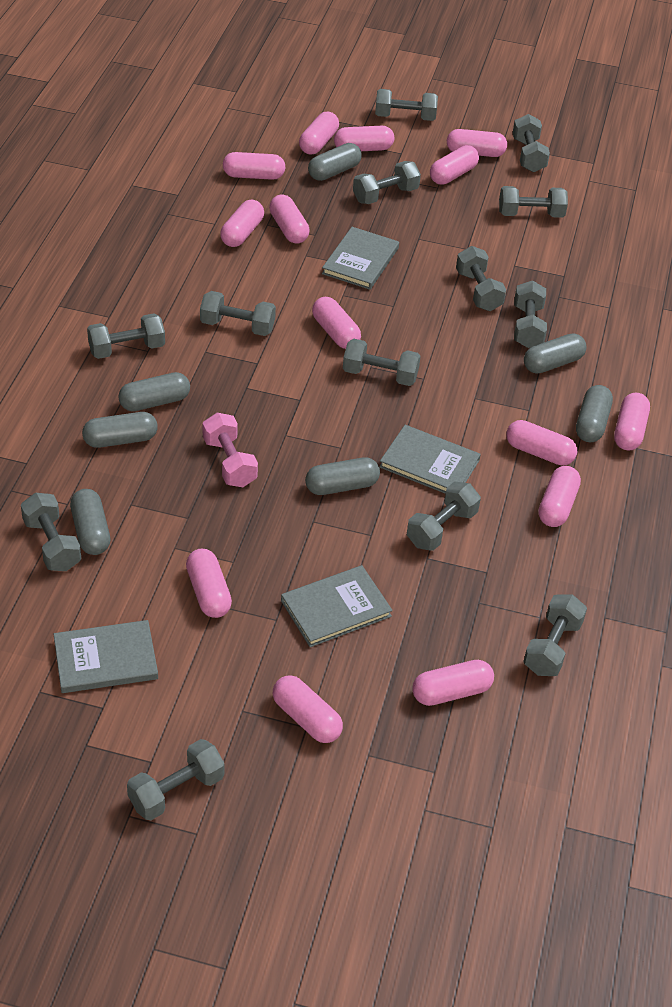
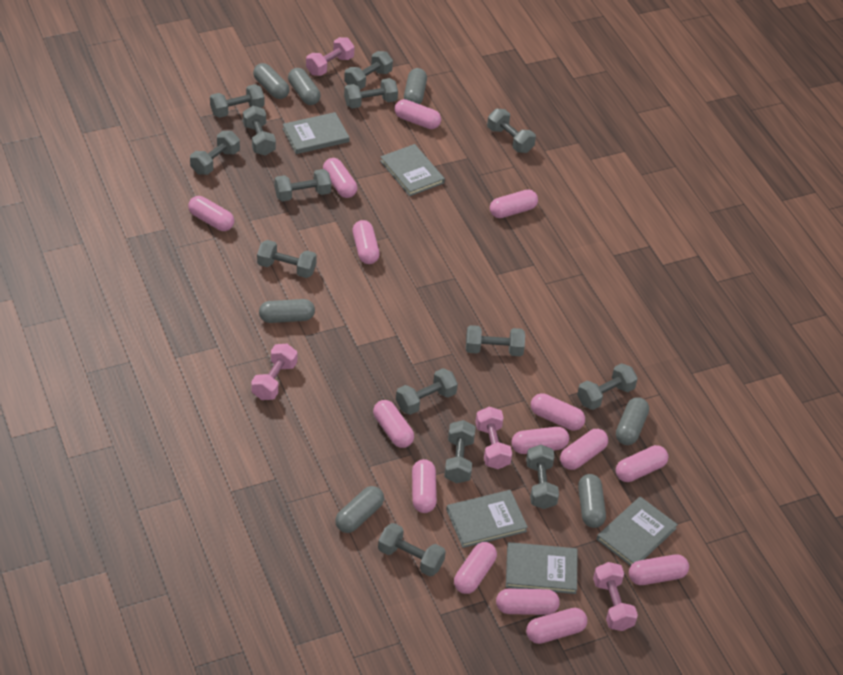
grey book: [53,620,158,693] [281,565,393,647] [322,227,399,290] [379,425,481,494] = 4 -> [282,112,350,154] [380,144,445,196] [446,490,528,548] [506,542,577,594] [597,497,678,566] = 5
grey dumbbell: [21,492,81,571] [87,313,165,359] [127,739,224,820] [200,291,276,336] [343,339,421,386] [353,161,421,204] [375,89,438,121] [407,482,481,551] [456,246,506,311] [499,186,568,218] [513,114,550,172] [514,280,547,348] [523,595,587,676] = 13 -> [190,131,240,175] [210,84,265,118] [243,106,276,156] [257,240,317,278] [275,169,331,201] [344,51,393,90] [344,78,398,108] [378,523,446,576] [396,368,458,415] [444,420,476,483] [466,325,525,356] [487,109,536,153] [526,445,559,509] [577,363,638,410] = 14
pink capsule: [186,549,232,618] [220,200,264,247] [223,152,285,180] [269,194,310,244] [273,675,343,743] [299,112,339,155] [312,297,361,349] [334,126,394,151] [412,660,494,706] [430,145,479,185] [447,129,507,157] [506,420,577,466] [538,466,581,527] [614,393,650,451] = 14 -> [188,196,234,231] [323,158,357,198] [352,220,380,264] [373,400,414,448] [395,99,441,129] [412,459,437,513] [454,542,497,594] [490,190,538,218] [496,589,560,615] [511,427,569,454] [526,608,587,644] [531,393,585,431] [560,429,608,470] [616,445,668,482] [629,554,689,585] = 15
pink dumbbell: [203,413,258,487] = 1 -> [251,344,297,400] [306,37,355,76] [476,407,512,469] [593,562,638,631] = 4

